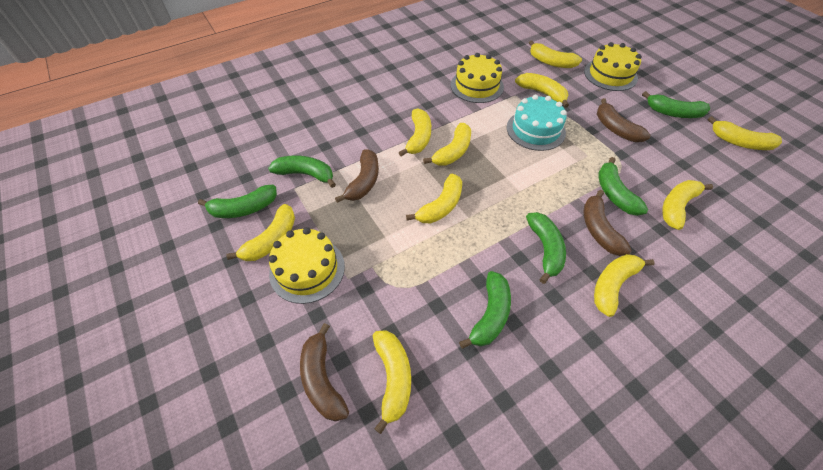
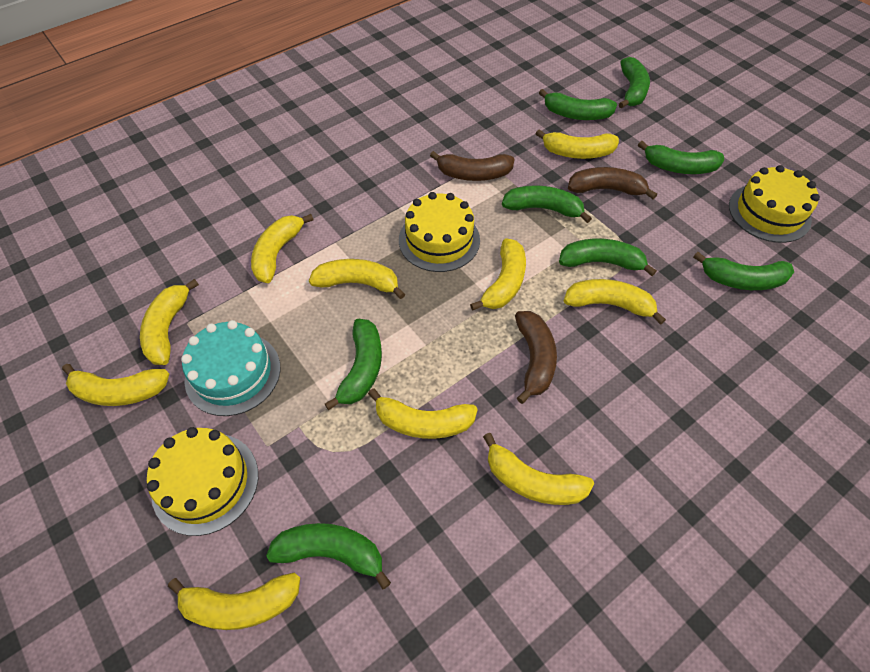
brown banana: [300,323,349,421] [335,149,379,203] [584,190,632,256] [597,98,651,142] = 4 -> [430,151,515,181] [515,311,557,404] [568,167,657,199] = 3
green banana: [198,185,277,218] [268,156,336,188] [459,271,511,349] [526,212,566,284] [598,157,648,216] [642,91,710,118] = 6 -> [266,523,391,590] [325,319,382,410] [502,185,592,223] [539,89,617,120] [559,238,657,276] [619,57,650,109] [638,141,724,174] [693,252,794,290] = 8

